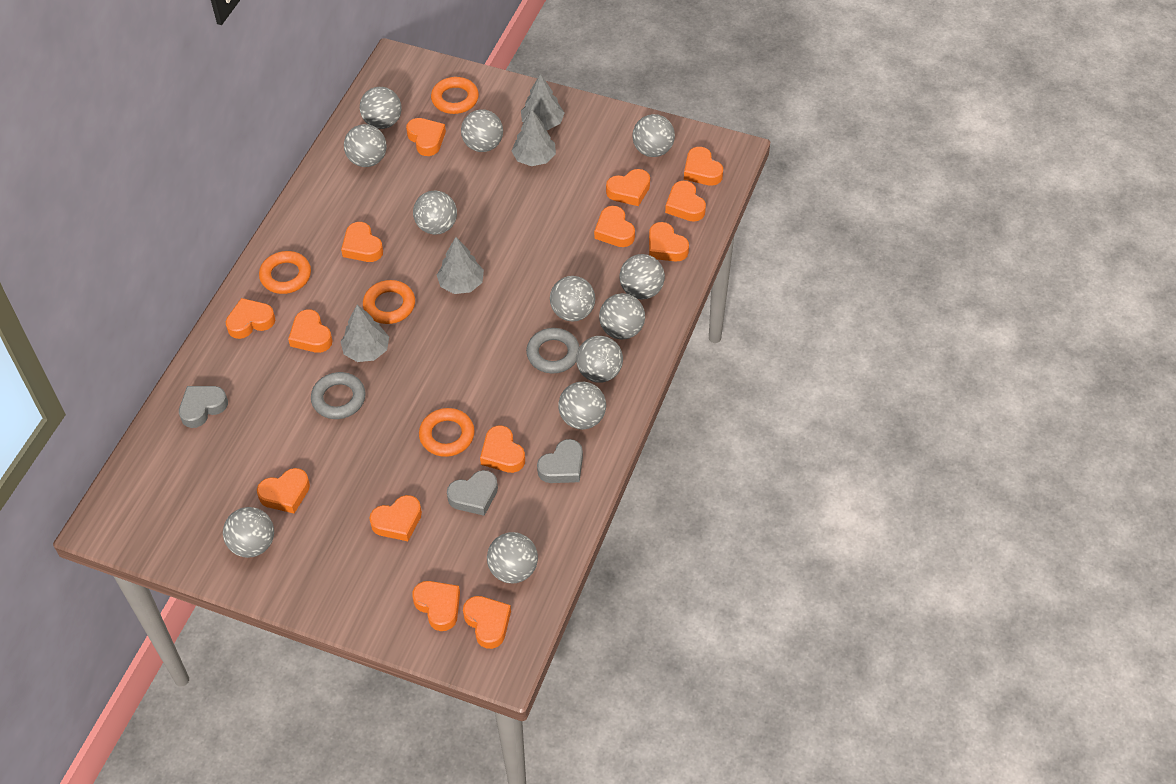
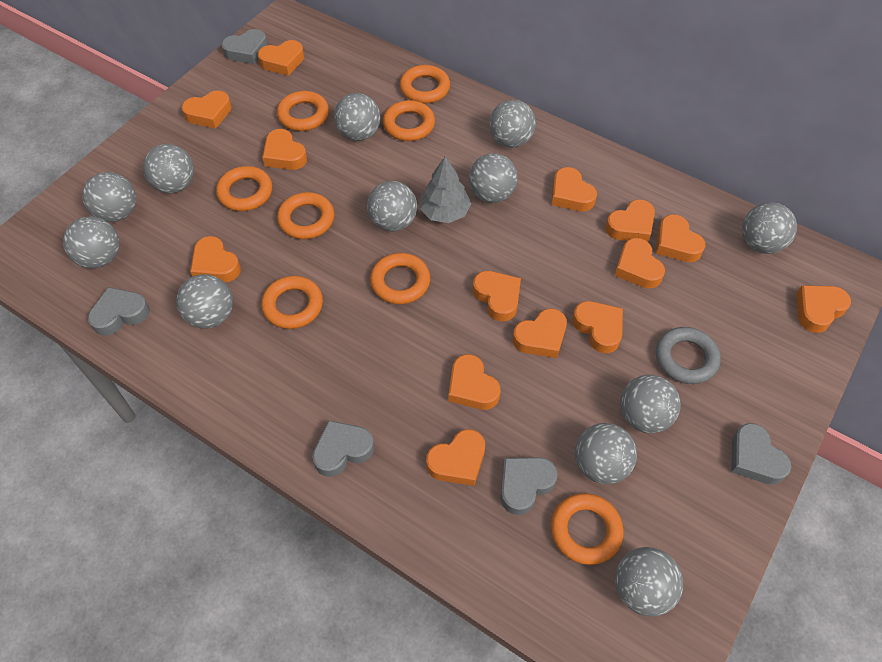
grey heart: [179,386,228,428] [447,470,498,516] [537,439,583,483] = 3 -> [88,287,150,336] [221,29,267,64] [312,420,374,477] [501,457,558,515] [731,423,791,485] = 5
grey ring: [311,372,366,419] [526,328,580,373] = 2 -> [656,327,721,384] = 1
grey tree: [340,305,389,362] [437,237,484,294] [512,110,556,166] [521,74,564,130] = 4 -> [420,156,471,223] = 1
orange ring: [259,251,311,294] [363,280,415,324] [419,408,475,457] [431,77,479,114] = 4 -> [216,166,272,211] [261,276,323,329] [277,91,329,131] [277,192,334,239] [370,253,430,304] [383,100,435,141] [400,65,450,104] [551,493,624,565] = 8

